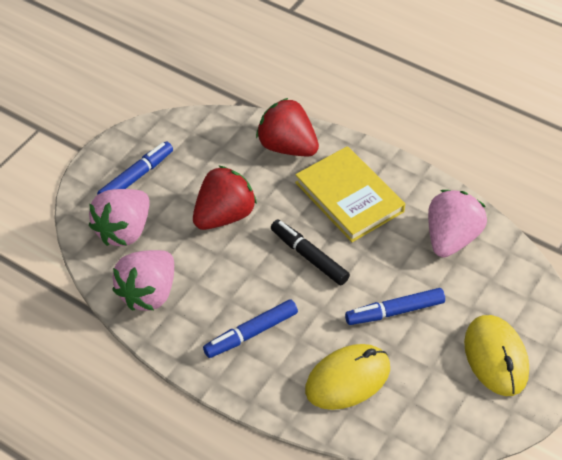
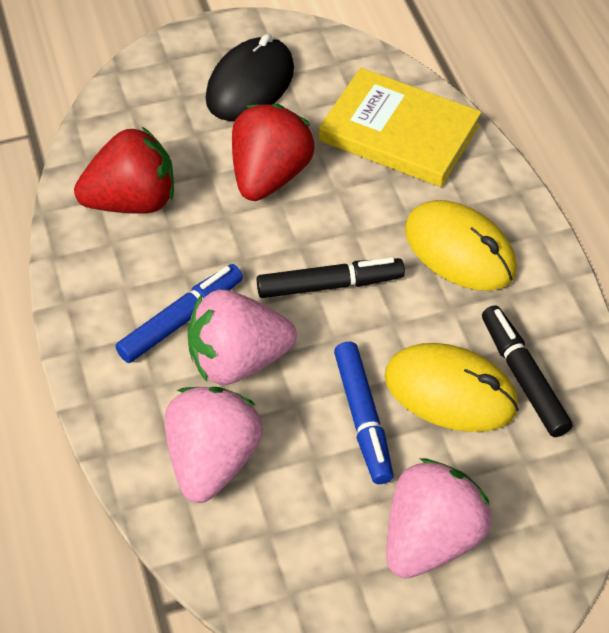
black marker: [271,220,350,285] = 1 -> [257,257,405,298] [482,305,573,437] = 2
black mouse: none = 0 -> [206,34,294,121] = 1
blue marker: [97,141,173,195] [203,299,298,358] [345,288,445,325] = 3 -> [115,264,243,363] [334,342,394,484] = 2

